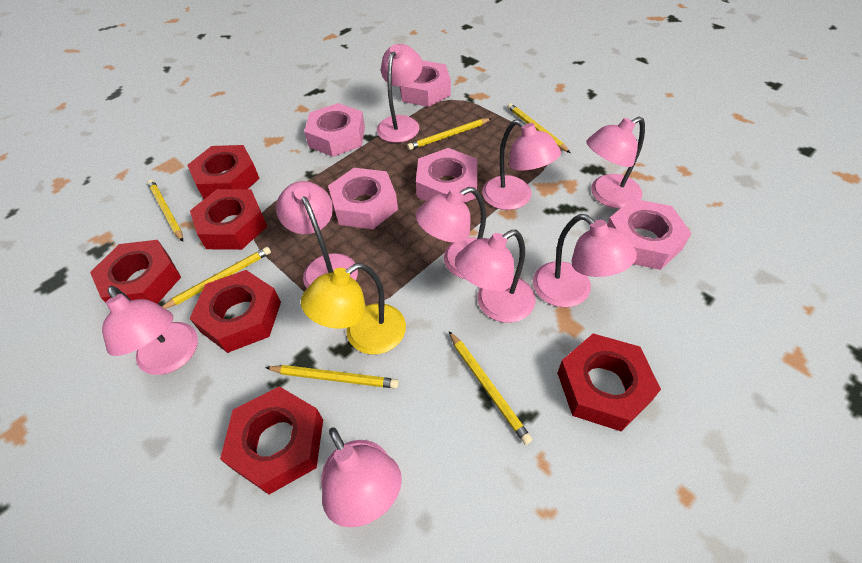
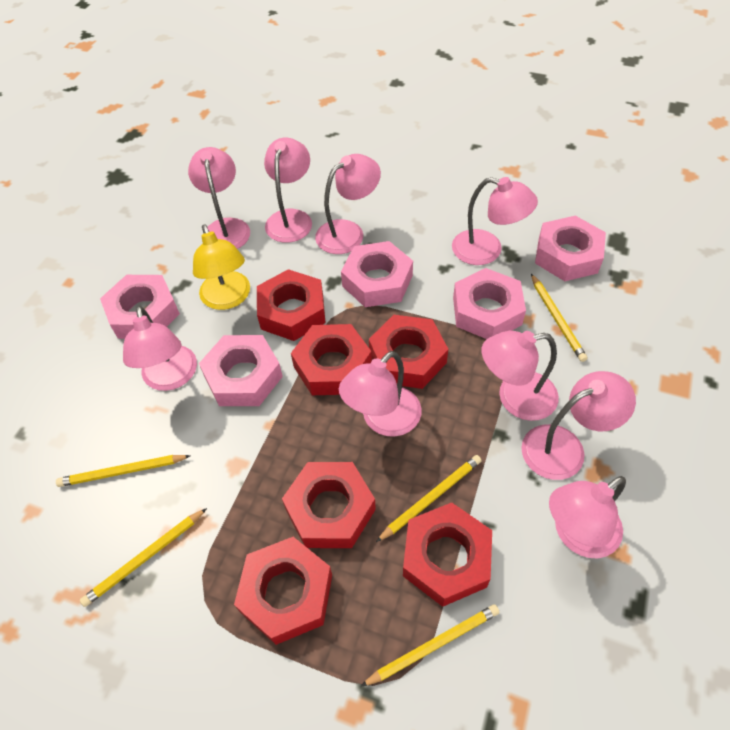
yellow pencil: [147,180,183,242] [162,247,271,309] [265,365,399,389] [407,118,492,150] [449,331,532,445] [507,103,570,153] = 6 -> [56,455,191,487] [80,508,207,607] [360,604,499,687] [376,455,481,542] [531,274,588,362] = 5

